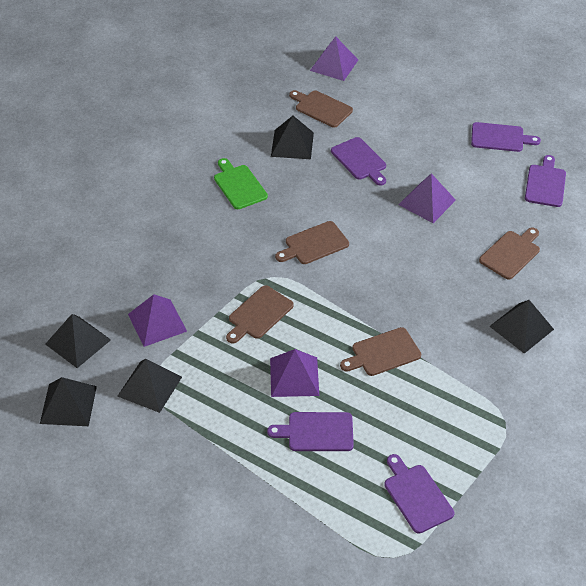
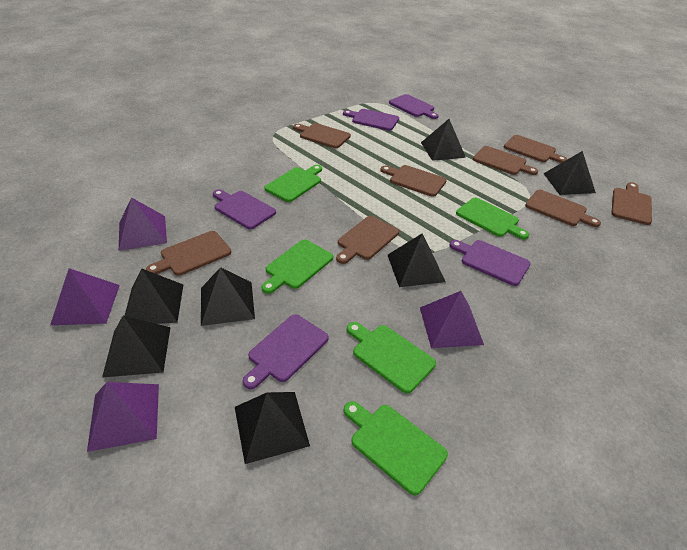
black pyramid: [40,377,97,426] [45,314,111,368] [117,359,182,413] [271,116,314,159] [489,300,554,354] = 5 -> [102,316,171,378] [125,268,183,324] [201,267,255,326] [235,392,310,464] [388,234,445,287] [421,119,466,161] [543,151,596,195] = 7
brown cutting board: [226,285,294,344] [275,221,349,264] [289,90,353,128] [340,327,421,376] [479,228,540,279] = 5 -> [146,231,231,276] [293,123,351,148] [336,216,399,264] [380,165,447,197] [473,146,538,175] [504,135,567,163] [525,190,601,227] [611,182,652,225] = 8
green cutting board: [214,158,268,209] = 1 -> [261,239,333,294] [264,165,322,202] [344,401,448,495] [347,322,436,394] [456,198,529,239] = 5

